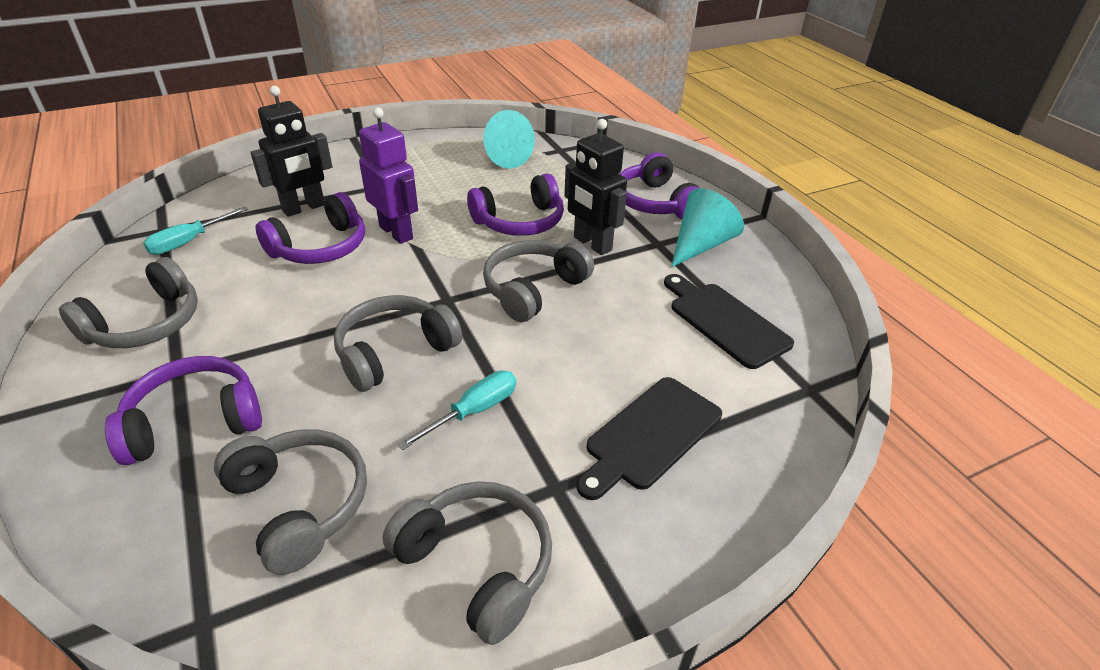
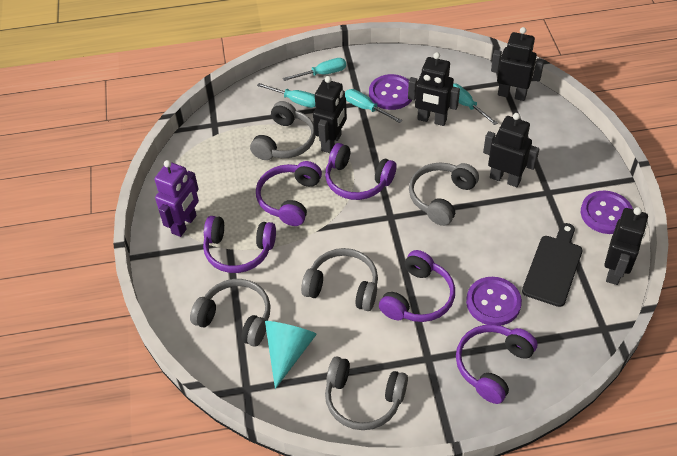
black cutting board: [577,377,722,500] [664,274,794,369] = 2 -> [522,223,582,307] = 1
black robot: [250,86,332,217] [564,119,627,255] = 2 -> [313,76,347,153] [408,52,460,126] [483,113,539,187] [491,27,544,101] [604,207,648,285] = 5
purple button: none = 0 -> [369,74,412,110] [466,277,522,326] [581,190,633,234] = 3
purple headphones: [105,356,262,465] [255,192,365,264] [467,173,564,236] [620,152,699,219] = 4 -> [203,216,276,273] [256,161,322,226] [325,143,396,200] [379,250,455,322] [456,324,538,404] = 5
turquoise cone: [484,110,535,169] [671,188,744,267] = 2 -> [265,321,317,389] = 1
turquoise screwdriver: [143,206,248,255] [397,371,516,450] = 2 -> [257,83,316,108] [283,58,346,81] [345,89,402,123] [453,83,498,125] = 4

